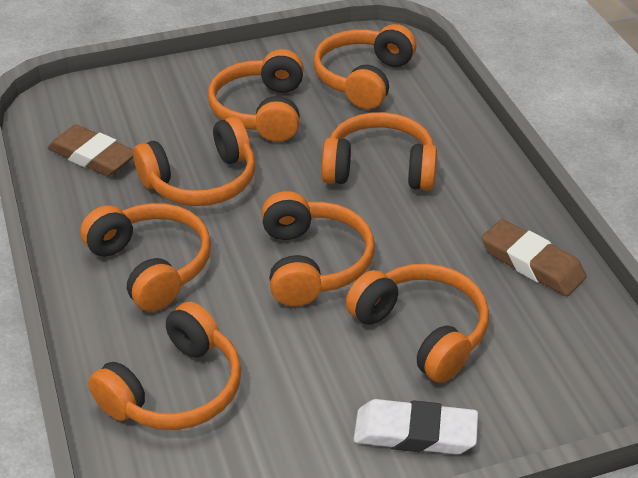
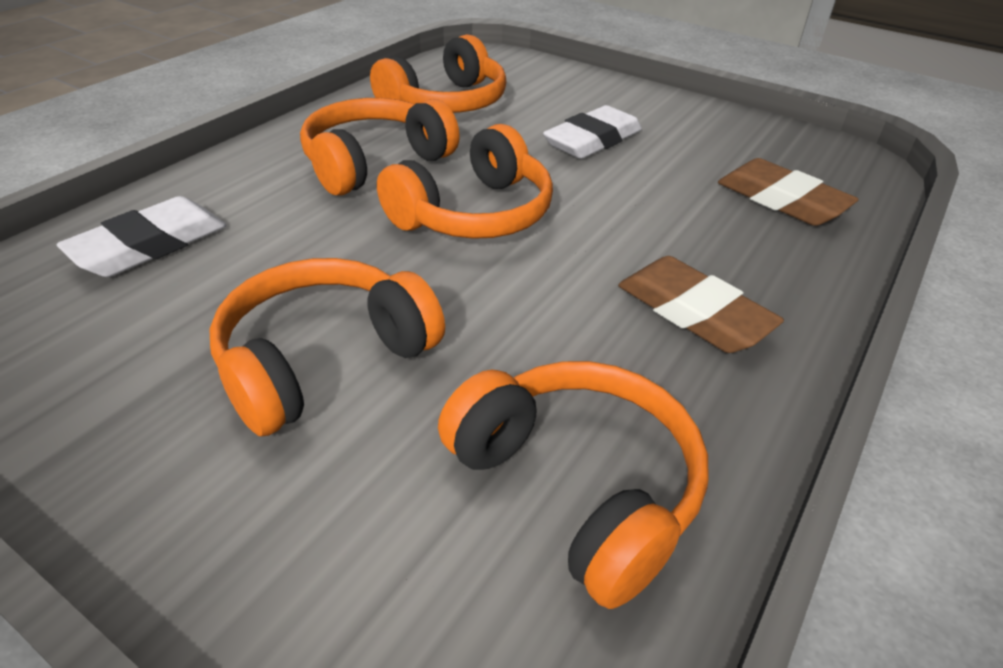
orange headphones: [80,203,211,312] [88,302,241,430] [133,117,255,206] [208,49,304,142] [261,191,375,306] [314,24,416,109] [321,112,437,191] [346,264,489,383] = 8 -> [209,258,445,437] [300,98,460,196] [370,34,507,113] [377,124,553,239] [438,361,708,609] = 5
white eraser: [353,399,478,455] = 1 -> [57,196,227,277] [543,105,642,159] = 2

